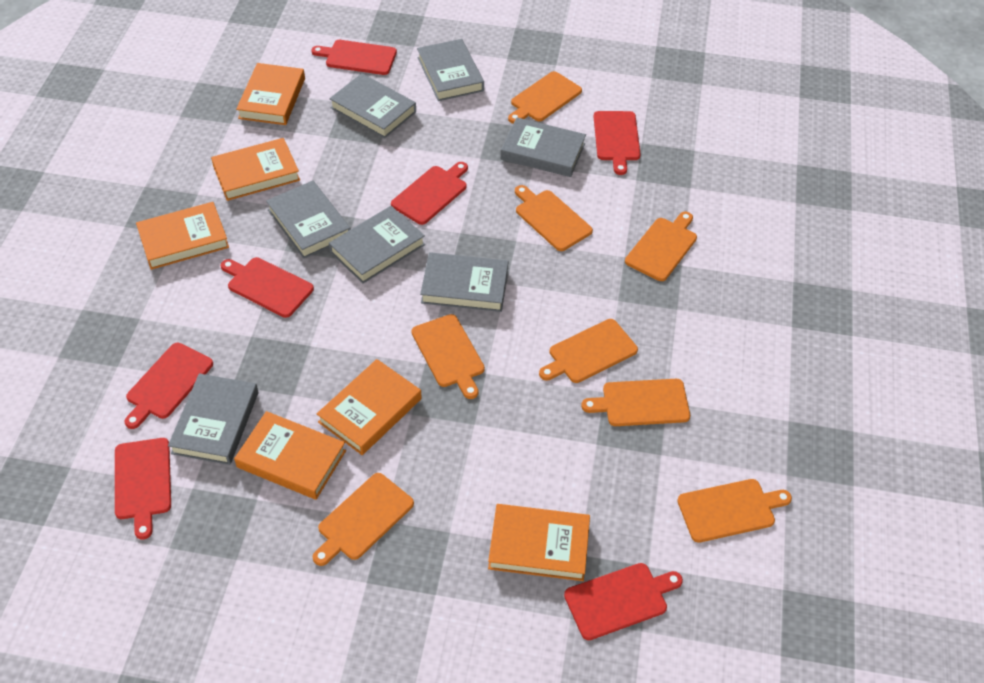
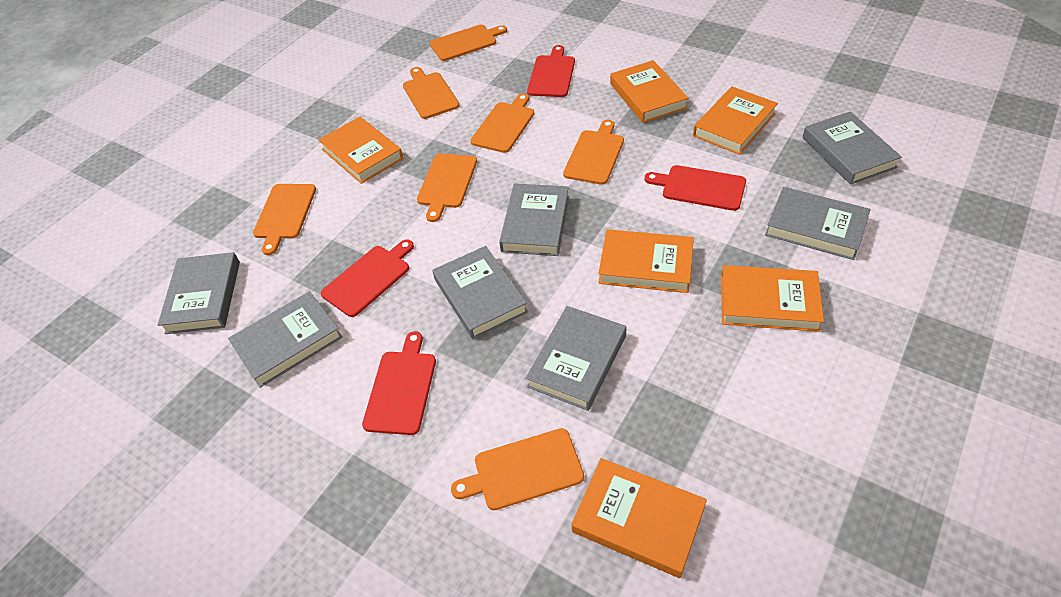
orange cutting board: [313,473,414,566] [411,314,485,399] [508,71,582,124] [515,185,593,251] [539,319,638,383] [581,379,690,426] [625,212,697,281] [677,479,792,543] = 8 -> [253,184,316,255] [403,67,460,119] [417,153,477,222] [430,25,507,61] [451,428,584,510] [470,94,534,153] [563,120,624,185] = 7
red cutting board: [115,438,171,540] [124,343,213,429] [221,257,314,318] [311,40,397,75] [391,162,468,225] [564,563,683,640] [594,111,641,175] = 7 -> [321,240,414,317] [362,331,436,435] [527,45,575,97] [645,165,746,211] = 4

